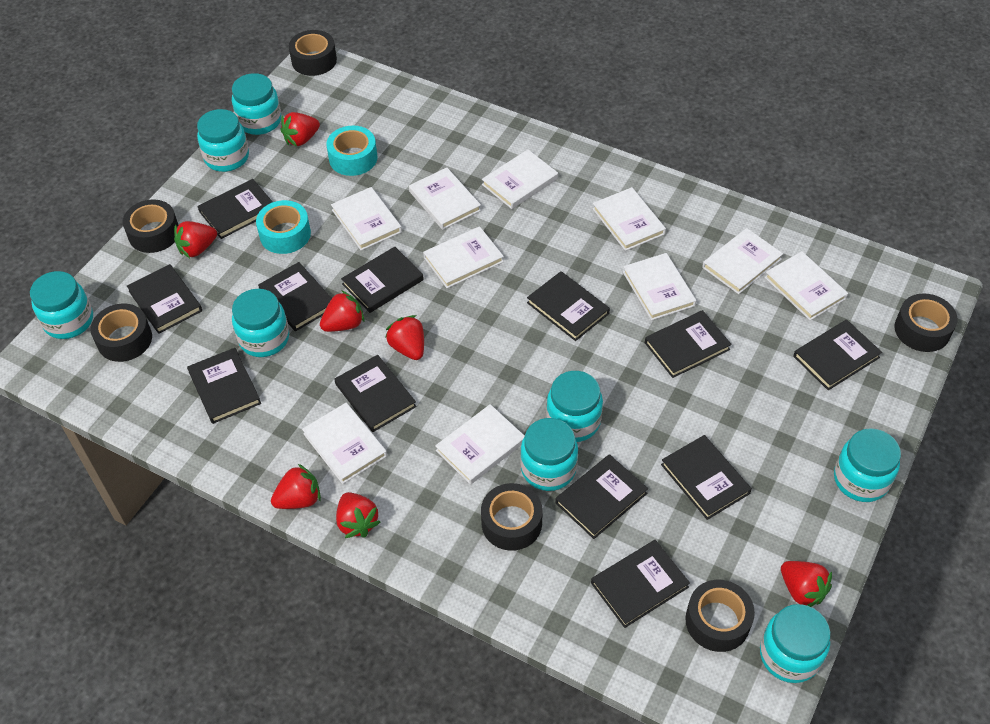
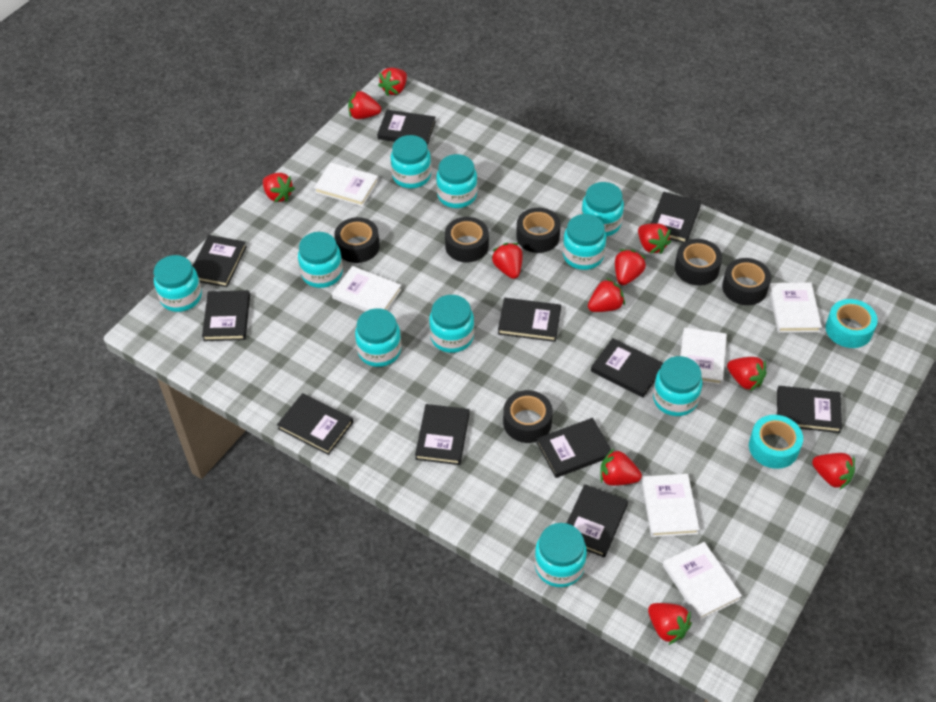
black book: [127,264,202,334] [187,348,261,424] [197,179,273,239] [258,262,332,331] [334,355,417,432] [341,247,424,313] [527,271,610,341] [555,454,648,539] [591,540,690,628] [645,310,732,378] [661,435,752,520] [793,320,882,390] = 12 -> [193,235,247,287] [202,290,250,341] [277,393,353,455] [377,110,436,146] [415,404,470,465] [498,298,561,342] [537,418,611,478] [567,484,628,557] [591,338,663,398] [651,192,701,243] [777,386,842,433] = 11
red strawberry: [174,221,217,258] [271,464,321,509] [281,112,320,146] [320,290,364,332] [336,492,380,538] [385,315,424,360] [781,561,832,607] = 7 -> [263,173,295,203] [348,91,381,119] [378,68,407,96] [491,243,523,279] [588,278,625,312] [600,449,642,486] [615,249,646,285] [638,223,671,254] [648,603,692,645] [727,357,767,391] [812,453,855,489] = 11
turquoise jar: [30,271,93,339] [197,109,249,172] [232,73,281,135] [232,289,289,357] [520,418,578,491] [546,371,603,442] [760,604,830,683] [834,428,901,502] = 8 -> [154,255,202,312] [298,232,343,288] [355,308,401,367] [391,135,431,188] [429,295,474,353] [436,154,477,208] [535,523,587,587] [563,214,606,270] [581,182,624,237] [653,356,702,416] = 10
white book: [302,403,387,484] [331,187,402,251] [409,168,481,230] [423,226,504,288] [435,404,525,485] [482,149,558,209] [592,187,666,251] [623,253,696,320] [702,228,783,294] [764,251,848,321] = 10 -> [314,163,378,206] [332,266,402,312] [641,474,699,537] [663,542,742,620] [680,328,727,385] [769,282,822,333] = 6

